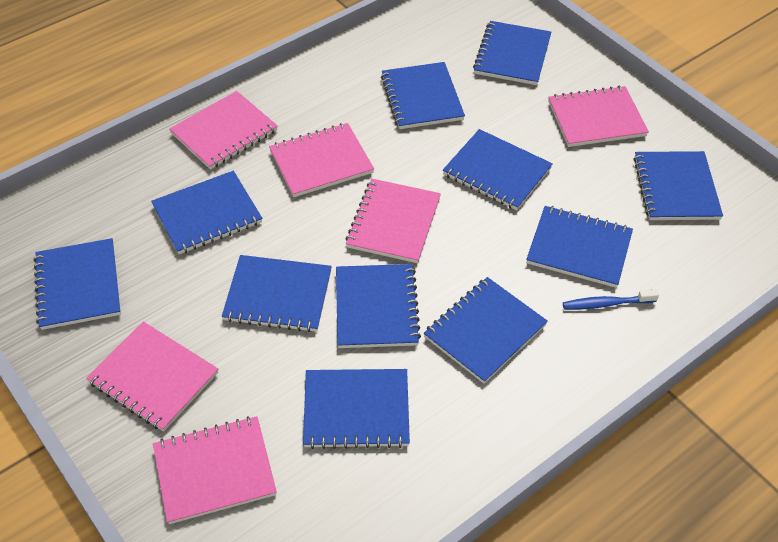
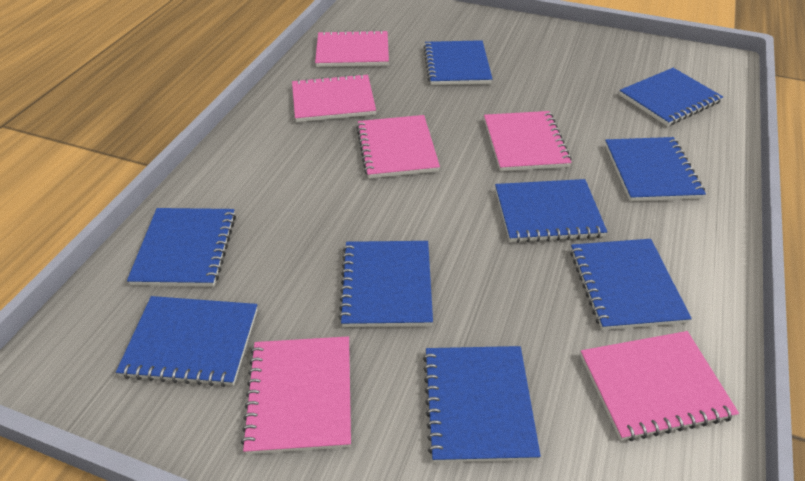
blue notebook: [34,238,121,330] [151,171,262,254] [222,255,332,332] [303,369,410,449] [336,264,421,348] [381,62,465,129] [424,277,548,384] [443,129,553,211] [473,21,551,85] [526,206,633,288] [634,151,723,220] = 11 -> [116,296,258,387] [127,208,236,287] [339,241,433,327] [423,40,492,85] [423,346,541,463] [495,179,607,243] [570,239,692,330] [605,137,706,201] [619,68,723,126] = 9
blue toothbrush: [563,289,659,310] = 1 -> none = 0

